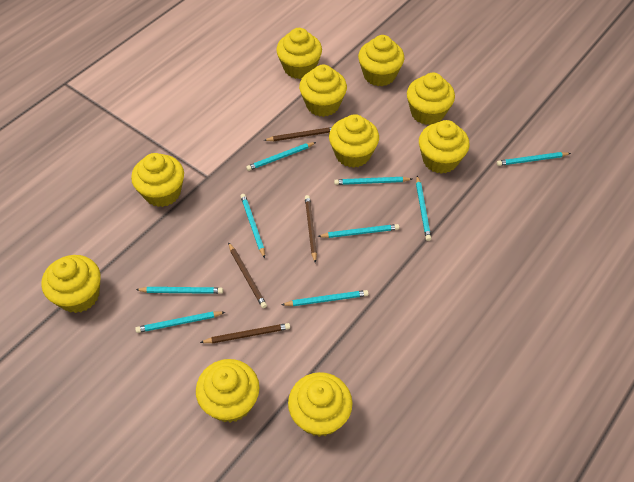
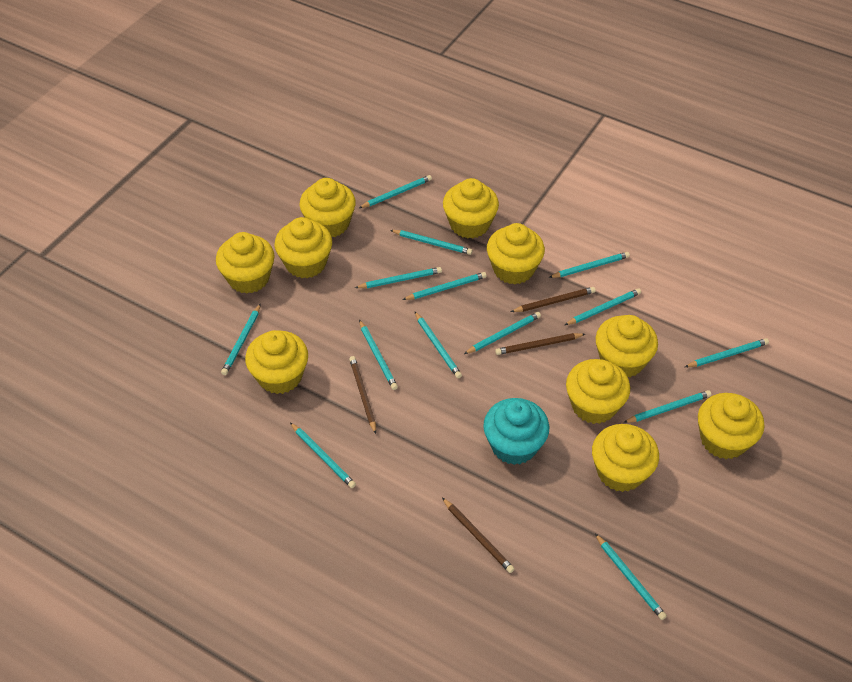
turquoise cupcake: none = 0 -> [483,398,549,465] = 1
turquoise pencil: [135,312,225,333] [136,287,223,294] [240,194,265,258] [246,142,316,171] [282,290,369,306] [317,224,399,238] [334,177,412,185] [416,176,431,241] [497,152,571,166] = 9 -> [221,303,261,375] [290,423,356,488] [355,267,442,288] [359,175,432,208] [359,320,398,390] [390,230,472,255] [402,272,487,300] [414,311,462,378] [464,312,541,354] [548,252,630,278] [565,288,641,325] [595,534,667,620] [623,390,711,423] [685,338,769,367] = 14

